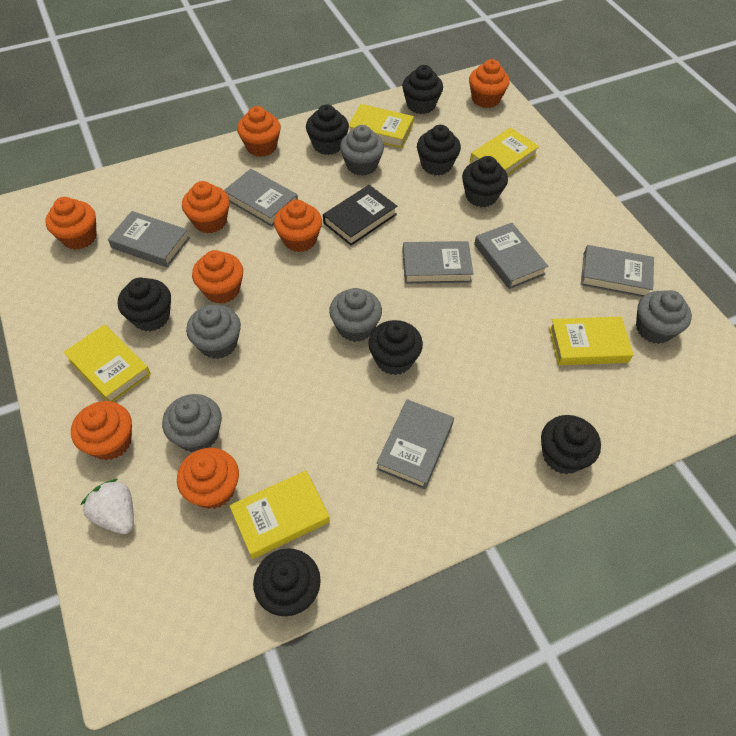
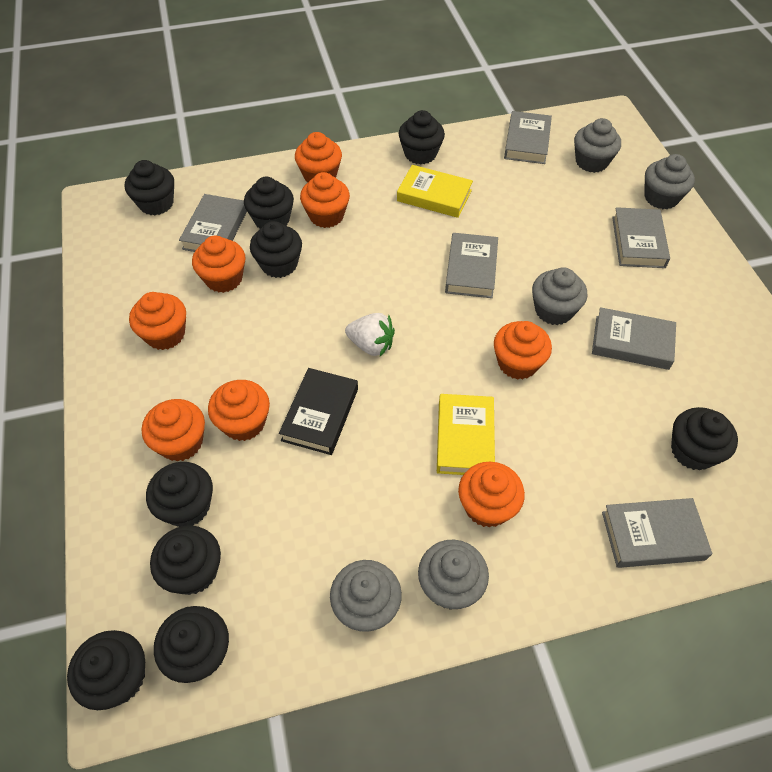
black cupcake: [118,278,171,332] [253,548,321,616] [306,104,349,155] [368,320,423,375] [402,65,443,114] [417,125,461,175] [462,156,508,207] [541,415,601,474] = 8 -> [67,630,145,710] [125,160,174,215] [146,462,213,527] [150,525,221,595] [154,606,229,683] [244,177,294,229] [250,221,302,278] [399,110,445,165] [671,407,738,470] = 9
yellow book: [64,324,151,402] [229,471,330,559] [349,104,414,148] [470,128,539,176] [549,317,634,365] = 5 -> [397,165,473,218] [437,394,495,475] = 2

